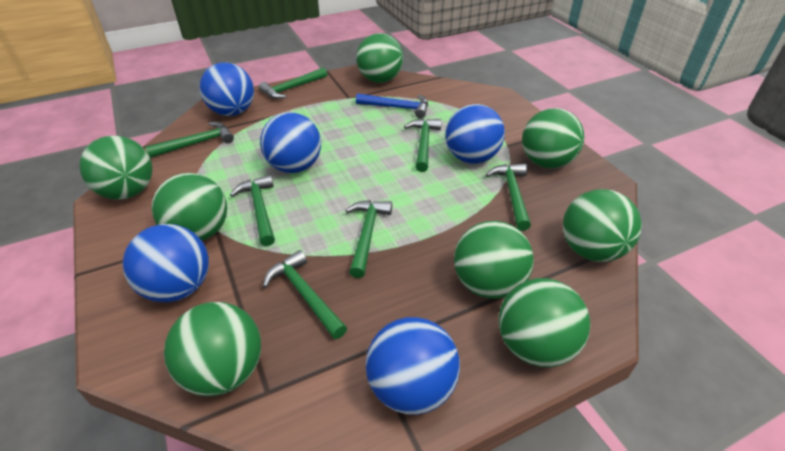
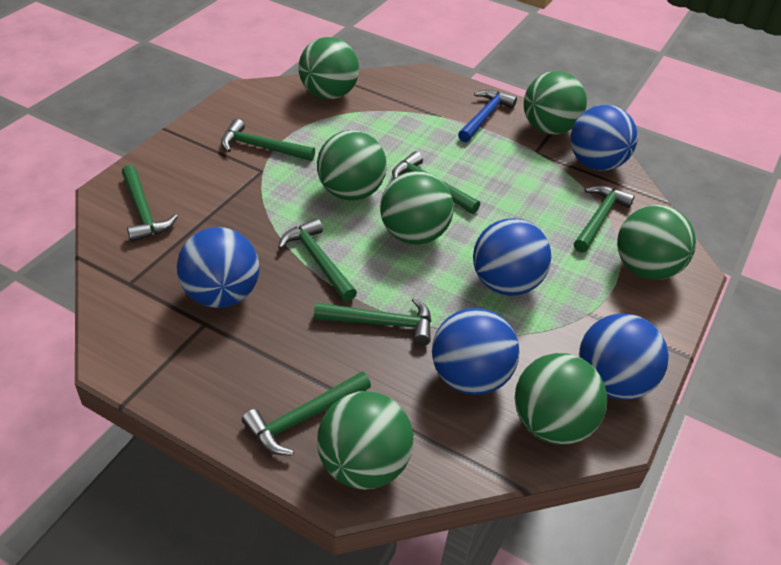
green ball: [79,136,153,200] [152,173,227,241] [164,302,261,396] [356,33,403,83] [454,221,534,299] [499,278,590,367] [522,108,584,168] [563,189,642,262] = 8 -> [298,37,359,99] [317,130,387,201] [317,391,414,489] [380,171,454,245] [515,353,607,445] [524,71,587,135] [617,205,696,280] = 7

